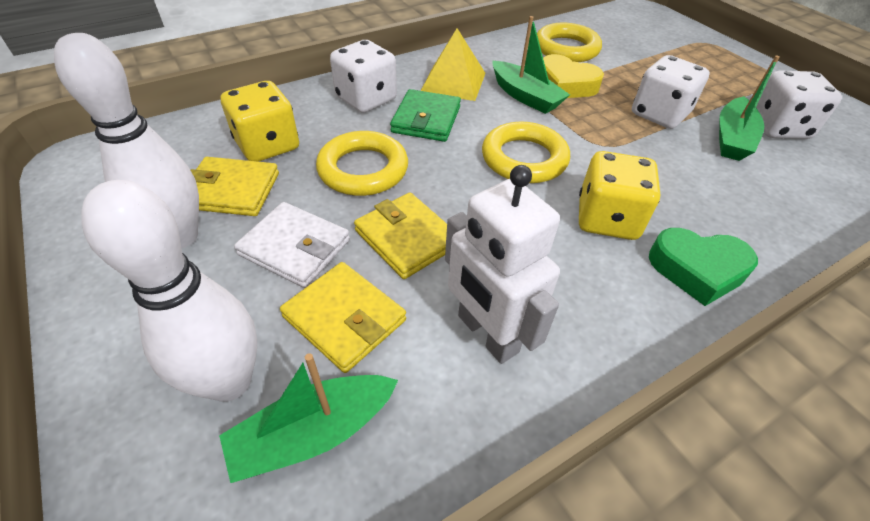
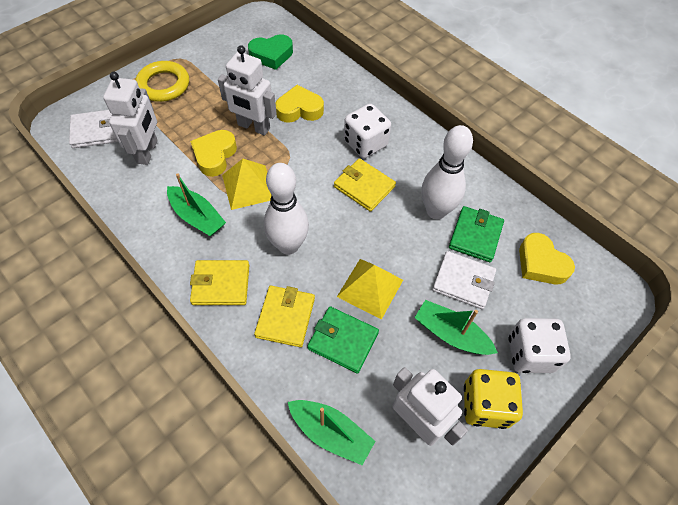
green wallet: [390,89,461,142] = 1 -> [307,307,379,374] [449,206,504,262] = 2
white dice: [330,40,397,113] [632,55,710,129] [756,70,842,139] = 3 -> [344,104,391,158] [508,318,571,373] = 2
white robot: [445,165,560,364] = 1 -> [103,72,157,165] [218,45,277,136] [393,367,468,446] = 3
white wallet: [234,202,350,288] = 1 -> [69,110,118,148] [432,251,496,309] = 2
yellow dice: [221,81,299,162] [579,151,660,240] = 2 -> [464,369,523,429] = 1
yellow heart: [543,54,604,98] = 1 -> [190,130,237,177] [276,85,324,123] [519,233,575,284] = 3
yellow pyramid: [421,28,486,101] = 1 -> [222,159,271,210] [337,259,403,320] = 2
yellow ring: [316,131,408,196] [482,122,570,183] [537,22,602,62] = 3 -> [135,61,189,102] = 1

